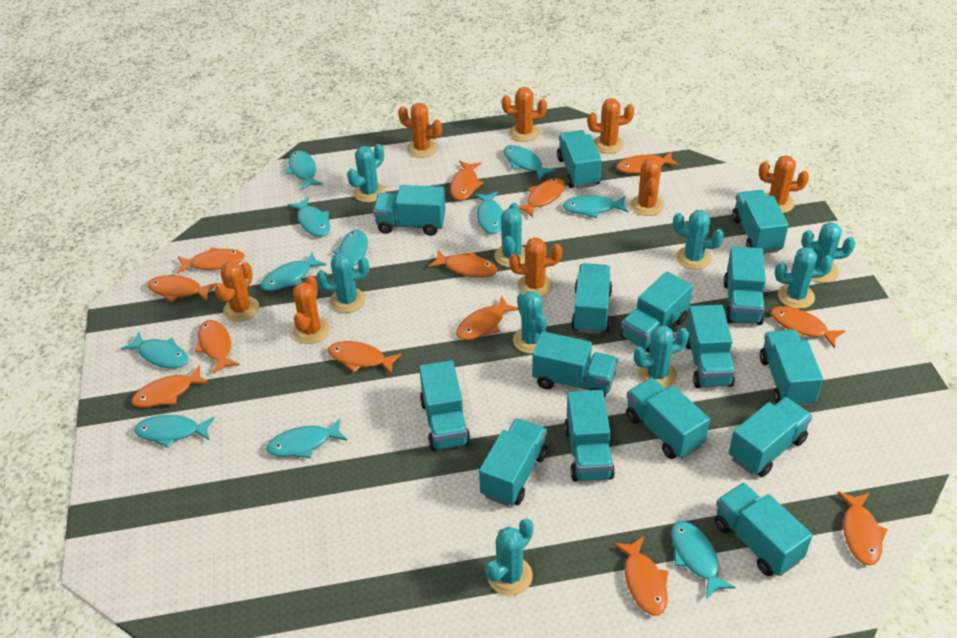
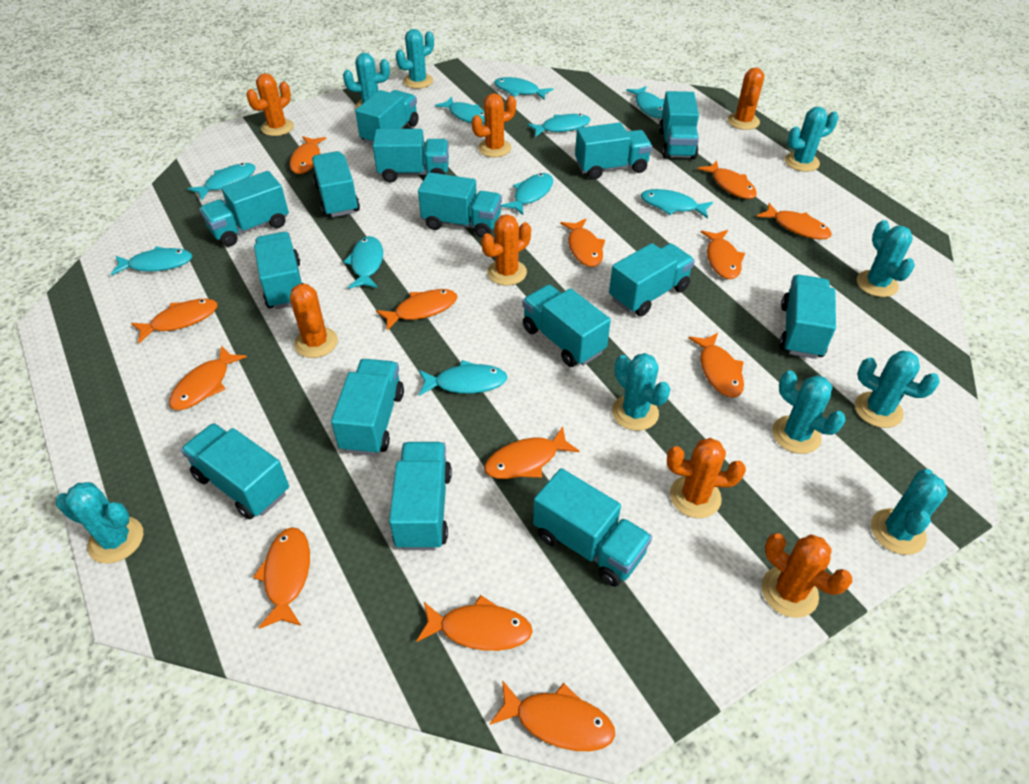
orange cactus: [215,261,259,322] [293,275,330,344] [398,103,442,158] [502,87,547,142] [509,237,562,297] [587,98,634,154] [630,158,664,216] [759,155,809,213] = 8 -> [246,73,294,136] [290,284,338,358] [472,93,516,157] [481,214,531,286] [667,438,746,518] [727,67,764,130] [761,533,853,618] = 7
turquoise fish: [121,331,188,368] [134,415,215,448] [261,252,326,291] [266,419,347,458] [286,151,323,190] [287,197,330,237] [333,230,368,270] [475,192,505,234] [503,145,556,180] [563,195,628,218] [671,521,736,599] = 11 -> [111,246,192,276] [187,163,256,201] [343,236,383,289] [419,360,508,396] [435,97,485,124] [494,77,553,100] [501,173,553,215] [527,114,591,137] [626,86,664,118] [641,189,713,219] = 10

